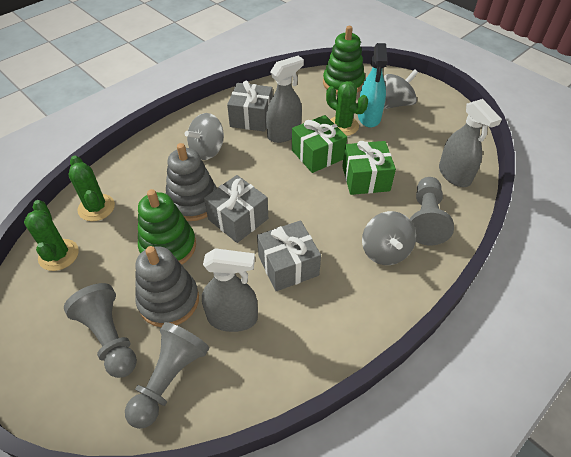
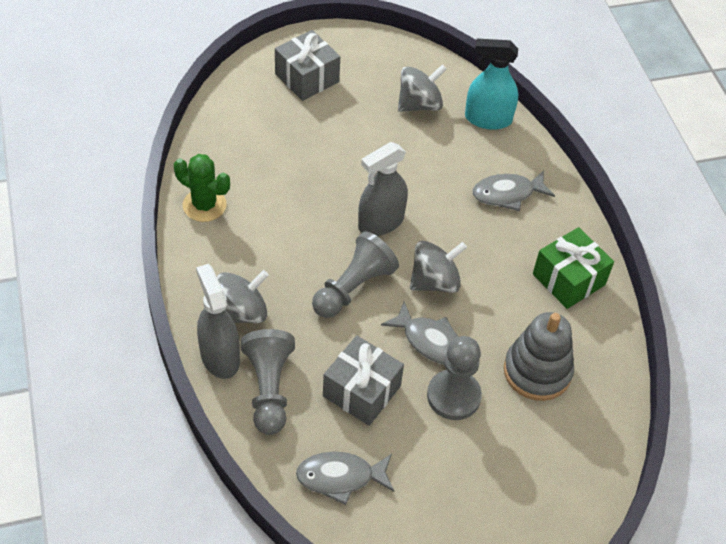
green cactus: [24,200,79,271] [68,155,115,221] [326,81,368,136] = 3 -> [174,154,230,222] = 1
green gift: [292,115,347,173] [342,141,396,195] = 2 -> [533,227,614,309] = 1
green stacking toy: [138,189,196,265] [323,26,365,94] = 2 -> none = 0
grey fish: none = 0 -> [296,451,394,505] [381,302,459,365] [473,170,555,211] = 3
grey gift: [204,175,268,243] [227,81,273,132] [257,220,321,291] = 3 -> [275,30,340,101] [323,335,404,426] = 2
grey spray bottle: [202,248,258,332] [266,56,304,143] [439,99,502,187] = 3 -> [196,264,240,379] [358,142,408,236] = 2
grey stacking toy: [136,246,199,327] [166,143,217,221] = 2 -> [504,312,574,401] = 1

